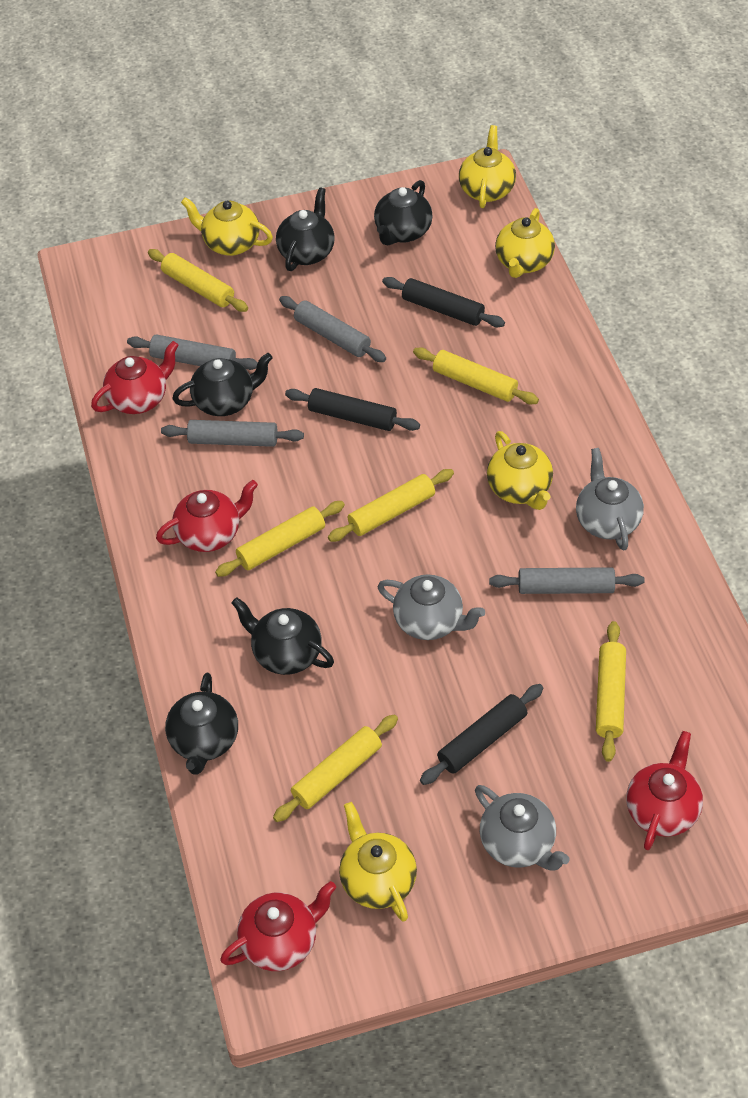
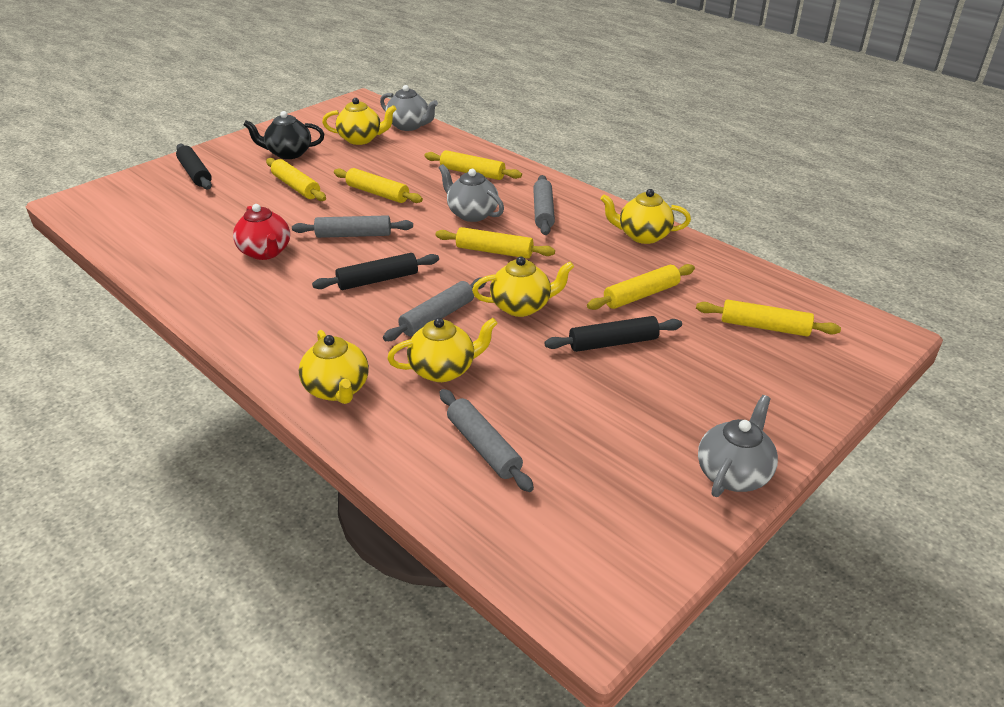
black teapot: [165,673,238,775] [172,353,273,416] [232,597,334,675] [276,187,335,271] [374,180,433,246] = 5 -> [243,111,324,159] = 1
red teapot: [91,341,179,414] [156,480,258,552] [220,881,336,971] [626,731,703,850] = 4 -> [233,204,290,260] = 1

